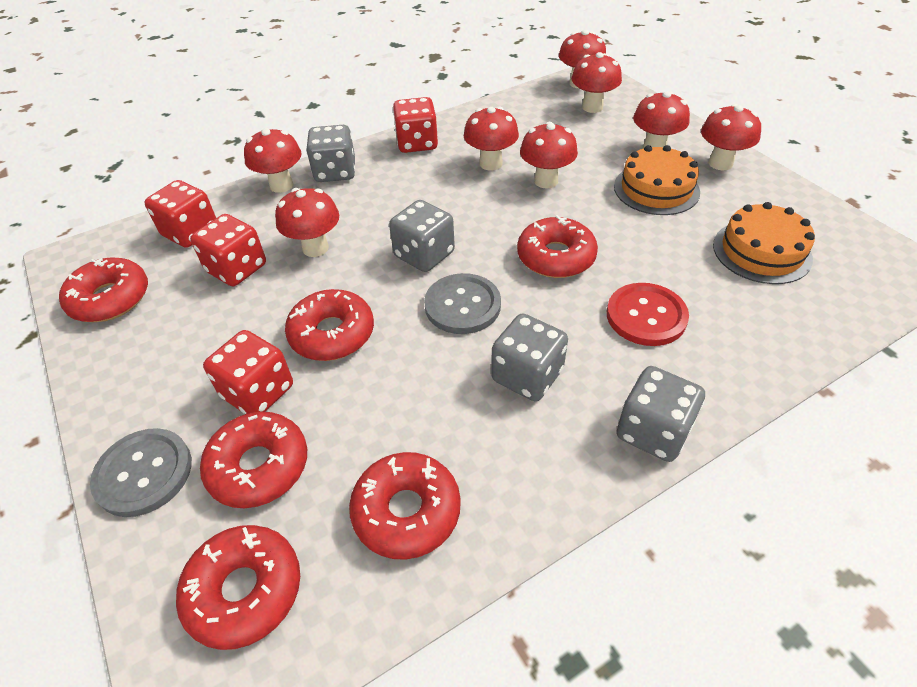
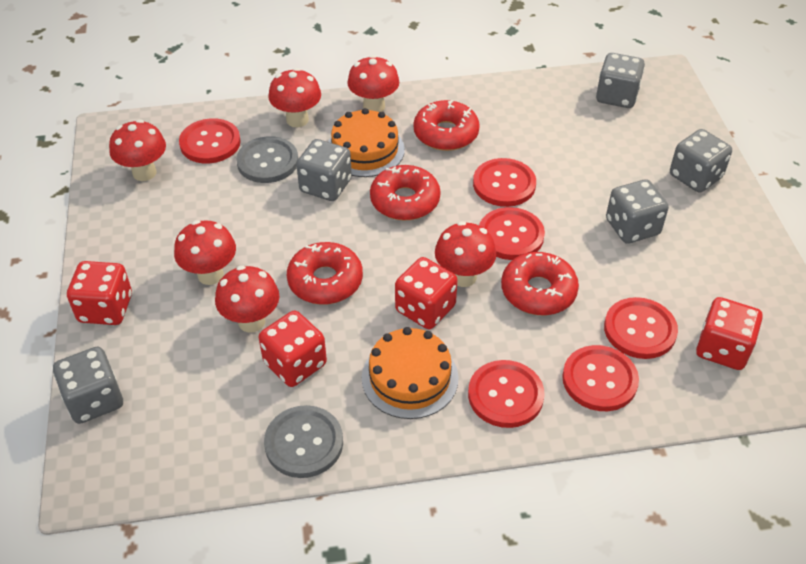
grey dice: [306,125,355,182] [389,200,455,272] [491,313,568,402] [617,366,705,462] = 4 -> [53,346,123,424] [296,139,352,201] [596,53,645,108] [606,179,669,244] [670,129,732,193] = 5
red button: [607,283,689,346] = 1 -> [179,118,241,163] [468,360,544,428] [473,158,536,207] [479,207,545,260] [562,345,639,411] [604,297,678,359] = 6
red donut: [59,257,148,322] [176,525,300,650] [200,412,307,508] [285,289,374,361] [349,452,461,560] [517,215,598,278] = 6 -> [287,242,363,305] [370,165,441,221] [413,100,480,151] [501,252,579,315] = 4
red mushroom: [244,128,302,193] [275,188,339,257] [464,107,519,171] [520,122,578,189] [559,30,606,88] [571,52,622,113] [633,91,690,149] [701,104,761,171] = 8 -> [109,119,166,181] [174,220,236,285] [215,265,280,333] [268,68,321,127] [347,55,399,112] [435,221,496,287] = 6

